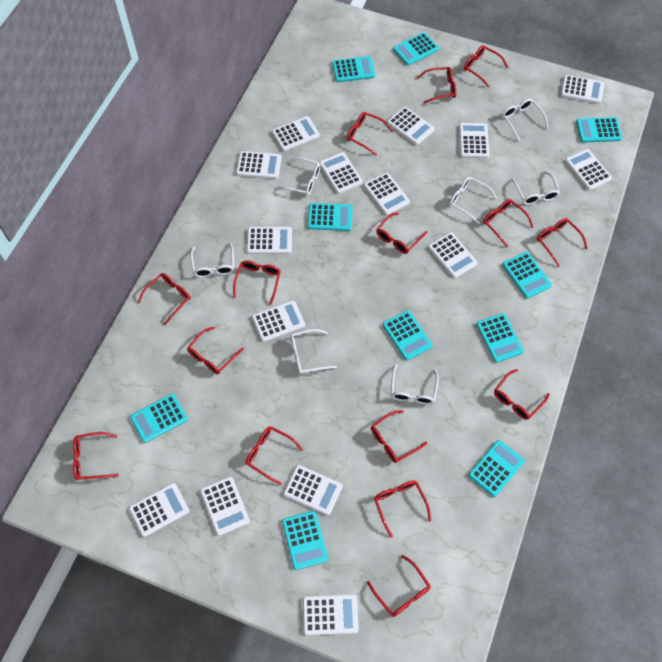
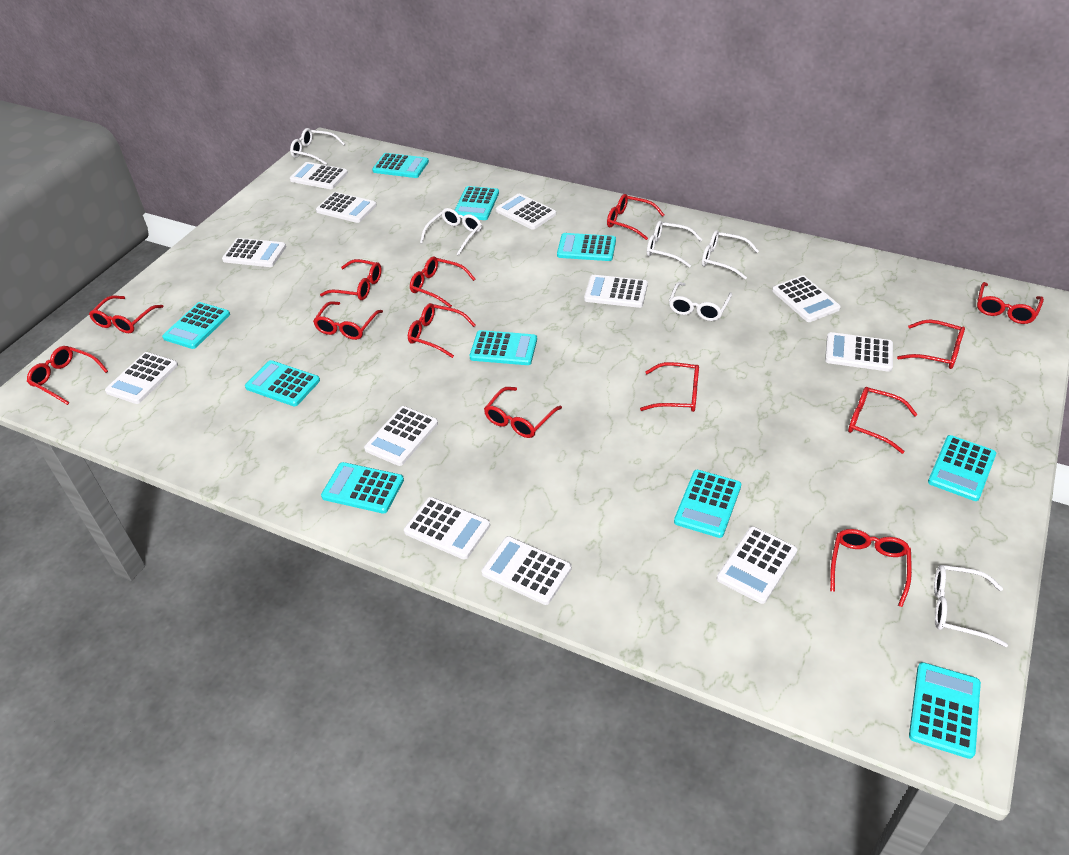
red glasses: [73,432,119,480] [138,273,191,325] [187,327,244,374] [233,261,281,305] [246,426,303,485] [347,112,393,156] [367,555,431,617] [371,410,427,463] [374,480,431,538] [376,212,427,254] [417,67,456,104] [464,45,508,87] [483,199,533,248] [494,369,550,420] [537,218,588,267] = 15 -> [27,346,108,405] [89,296,164,333] [313,301,383,340] [320,259,382,300] [408,303,476,358] [410,257,475,308] [484,387,562,438] [607,194,664,240] [640,362,699,412] [830,529,912,607] [848,387,918,454] [897,320,965,369] [977,282,1044,324] = 13
white calculator: [129,483,189,537] [200,477,250,536] [236,151,282,179] [247,227,292,254] [252,300,305,342] [272,116,320,151] [283,465,343,515] [303,594,359,635] [319,152,363,194] [364,172,410,215] [387,107,435,145] [428,232,478,278] [459,123,489,158] [561,75,604,104] [565,149,612,190] = 15 -> [105,352,178,404] [222,238,286,267] [290,162,348,189] [316,192,377,223] [364,406,438,466] [404,497,490,559] [481,536,572,605] [496,194,556,230] [584,275,648,308] [717,526,798,604] [772,275,841,322] [825,332,893,372] = 12
white glasses: [190,243,234,278] [276,157,320,196] [290,329,337,374] [391,364,439,404] [449,177,497,224] [502,99,549,141] [511,171,560,205] = 7 -> [290,128,345,165] [420,208,482,256] [647,220,702,268] [669,282,732,321] [702,230,759,279] [934,565,1008,647] = 6

